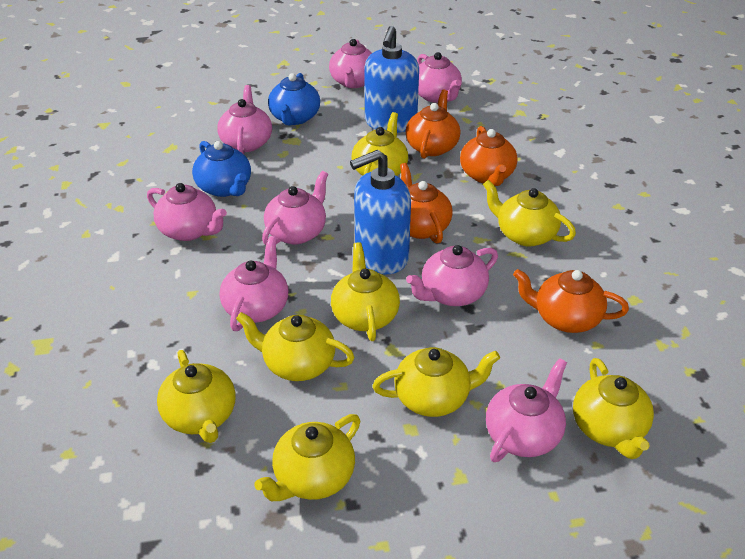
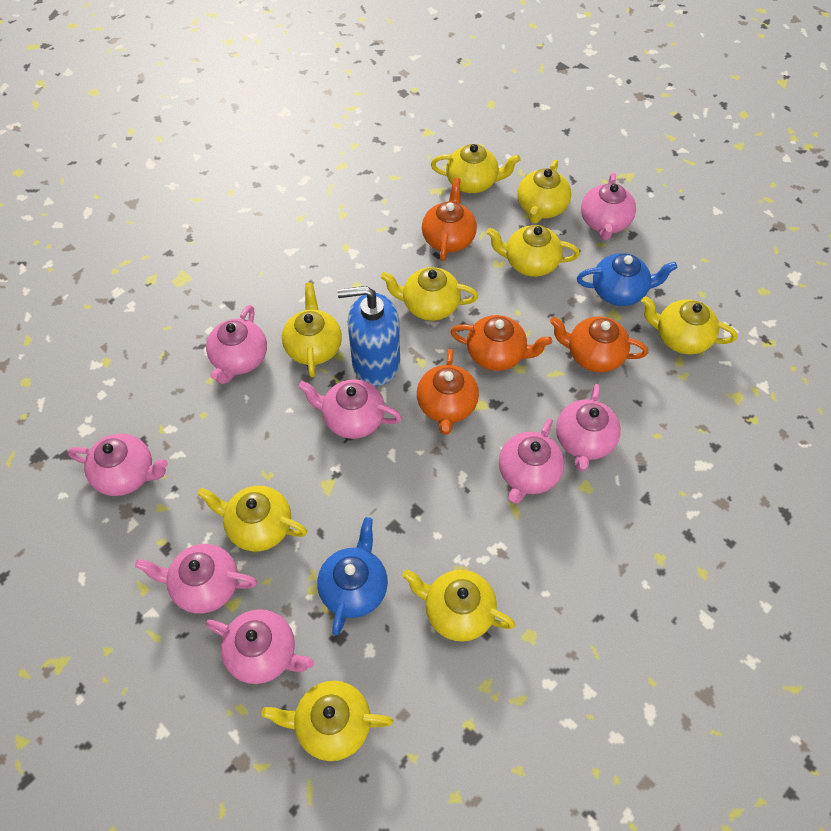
blue soap dispenser: [350,150,411,274] [364,26,419,133] = 2 -> [337,286,400,386] = 1
yellow teapot: [157,350,236,443] [236,312,355,381] [254,414,360,501] [331,242,400,341] [352,112,408,176] [372,347,500,417] [483,180,576,247] [573,358,654,459] = 8 -> [197,486,307,552] [261,681,393,761] [282,283,342,377] [381,267,478,321] [402,570,515,642] [431,144,521,193] [486,225,580,277] [517,160,571,224] [641,296,737,354] = 9

